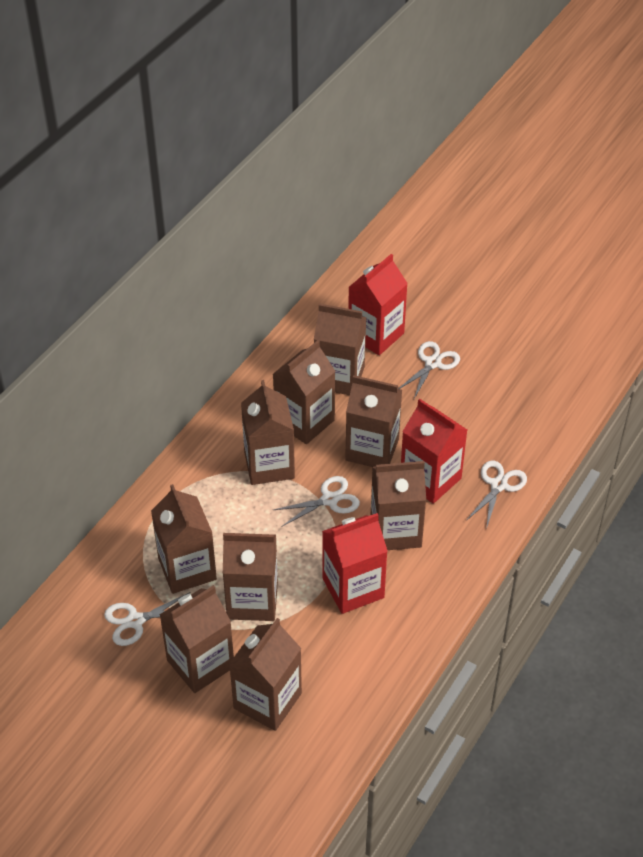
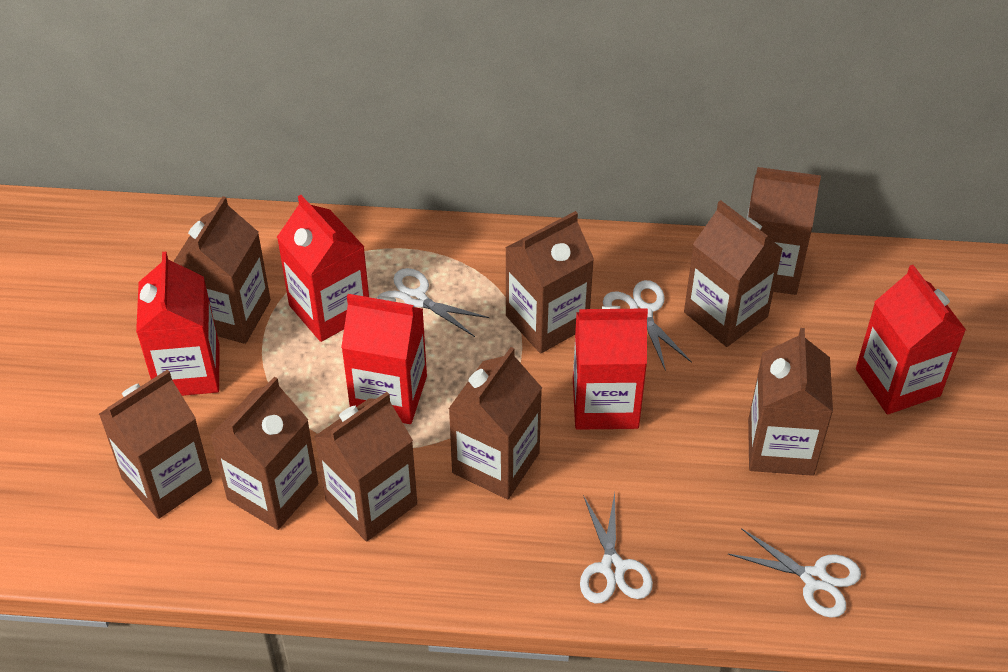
red carton: [322,513,388,614] [348,254,408,355] [401,399,467,504] = 3 -> [136,252,219,396] [277,195,369,342] [341,294,427,424] [573,306,648,430] [856,265,966,415] = 5

